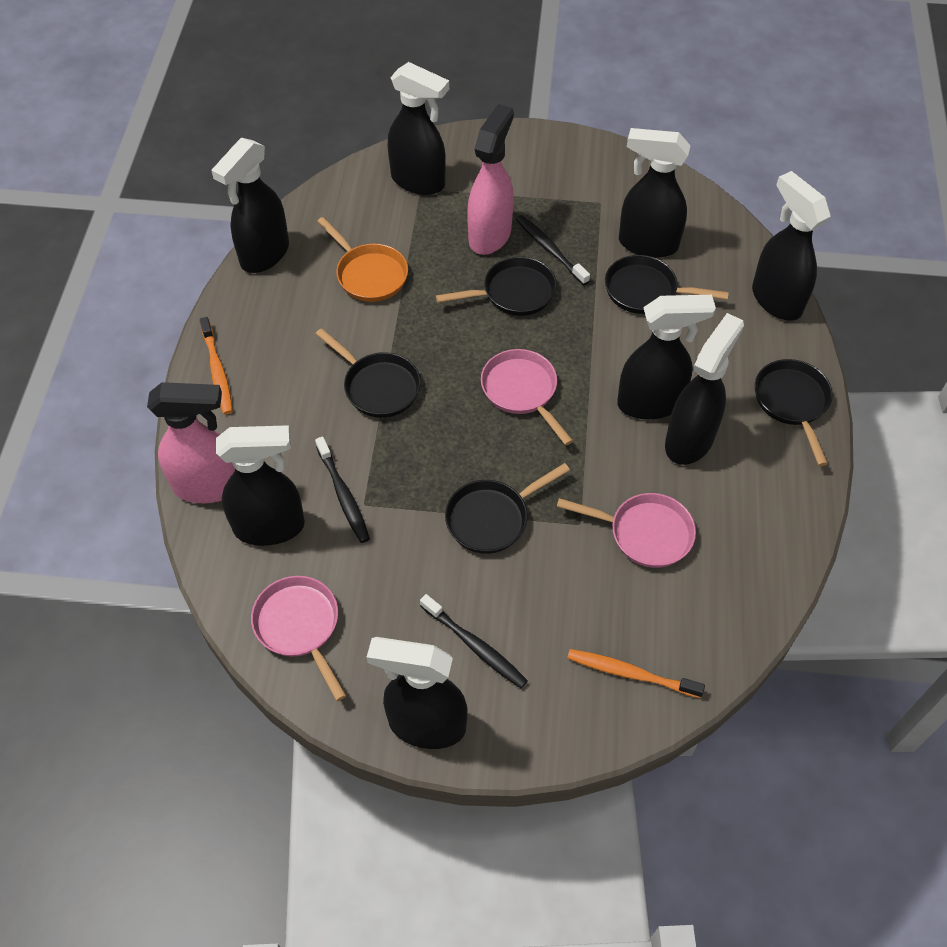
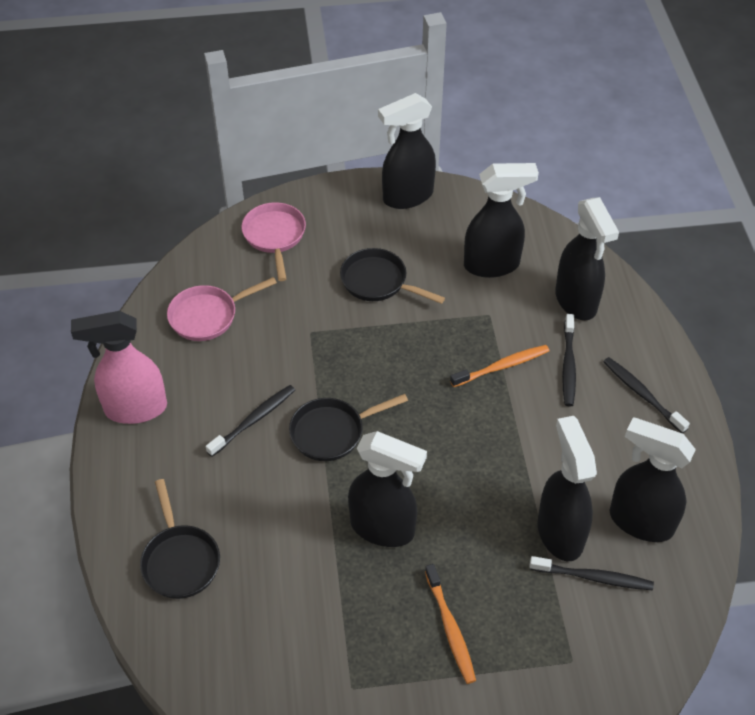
black pan: [316,328,421,418] [436,257,557,316] [445,463,570,554] [605,255,729,314] [755,359,833,466] = 5 -> [140,479,220,599] [289,394,408,461] [340,248,445,304] = 3
black spray bottle: [211,138,289,273] [216,425,305,546] [366,637,467,749] [388,62,449,195] [617,295,716,420] [619,128,691,258] [665,313,744,465] [752,171,831,321] = 8 -> [348,431,427,547] [378,93,436,209] [464,163,539,278] [538,416,597,561] [555,197,619,320] [610,417,696,542] = 6
black toothbrush: [315,436,370,543] [420,594,528,688] [516,215,590,285] = 3 -> [206,385,295,457] [529,556,654,590] [562,314,576,406] [603,357,690,433] = 4
orange pan: [317,217,408,302] = 1 -> none = 0
pink pan: [251,576,346,701] [481,349,573,445] [557,493,696,568] = 3 -> [167,277,277,341] [242,202,306,281] = 2
pink spray bottle: [147,382,235,503] [467,104,514,255] = 2 -> [71,311,167,424] = 1

